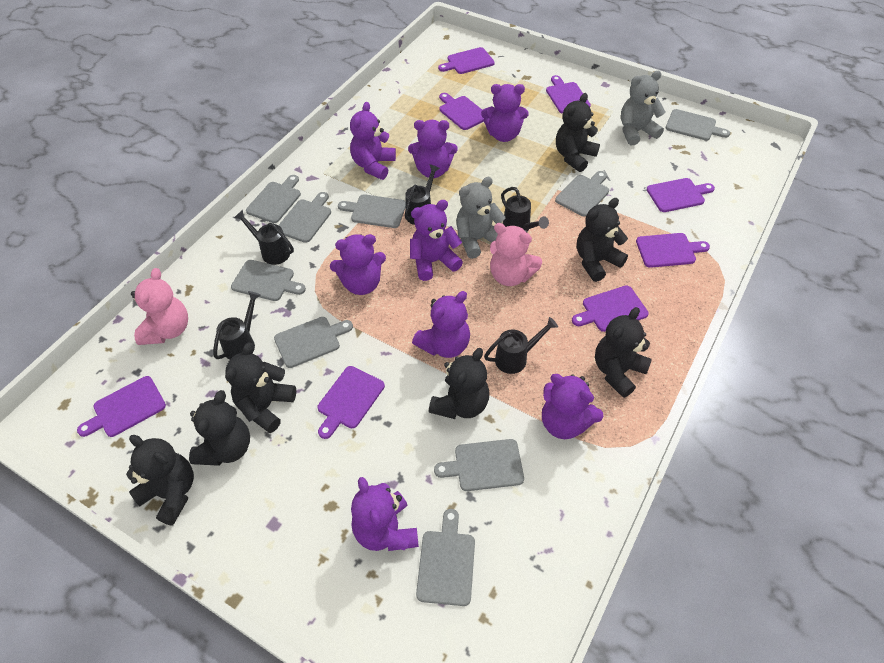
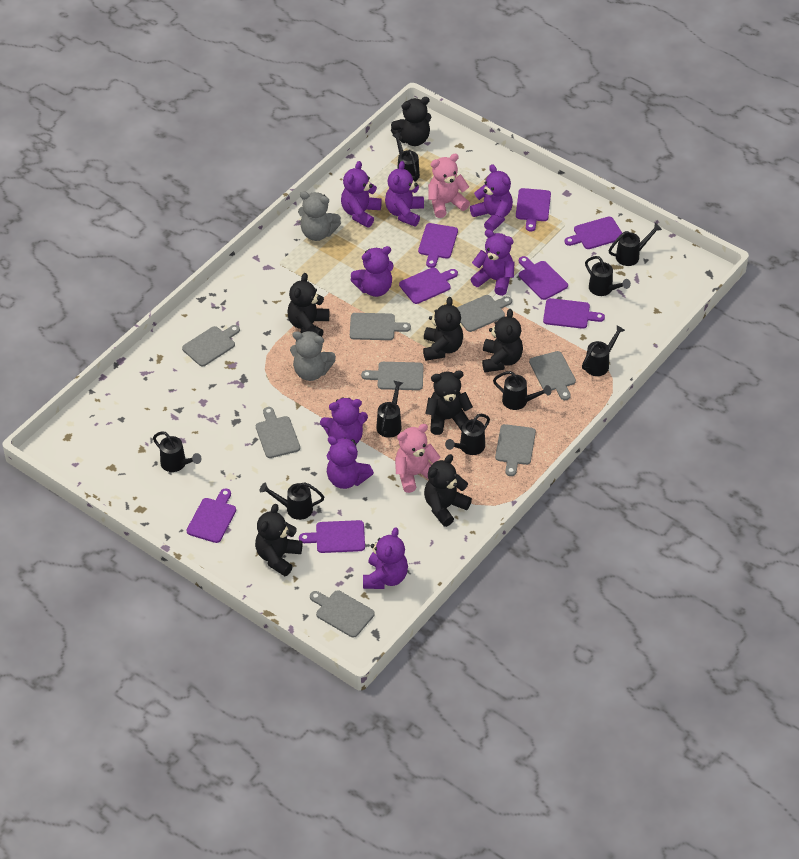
black watering can: [213,291,261,360] [234,210,294,265] [405,164,440,225] [484,317,558,374] [501,187,549,231] = 5 -> [153,431,202,472] [260,482,324,520] [376,380,403,438] [392,132,420,181] [445,414,490,455] [493,371,552,410] [582,325,625,376] [585,256,631,296] [609,223,662,266] = 9
grey cutting board: [231,260,306,301] [246,175,301,223] [274,317,353,368] [279,192,331,243] [338,194,405,228] [416,509,475,606] [434,439,524,491] [555,171,609,216] [666,109,730,141] = 9 -> [182,325,240,367] [256,407,300,458] [310,590,375,638] [350,313,411,340] [361,362,424,390] [457,295,512,332] [495,424,536,476] [529,351,576,400] = 8

